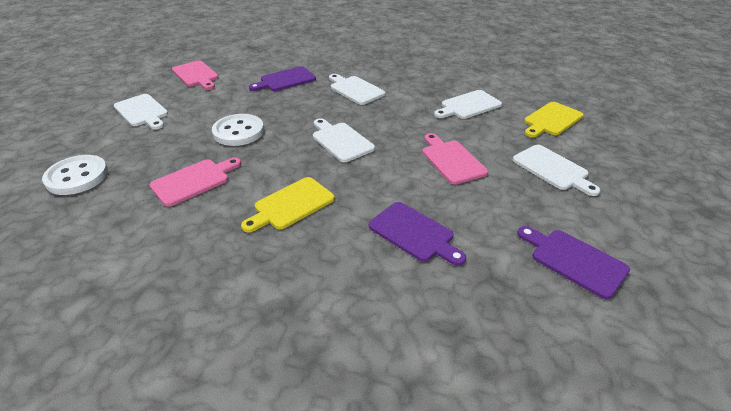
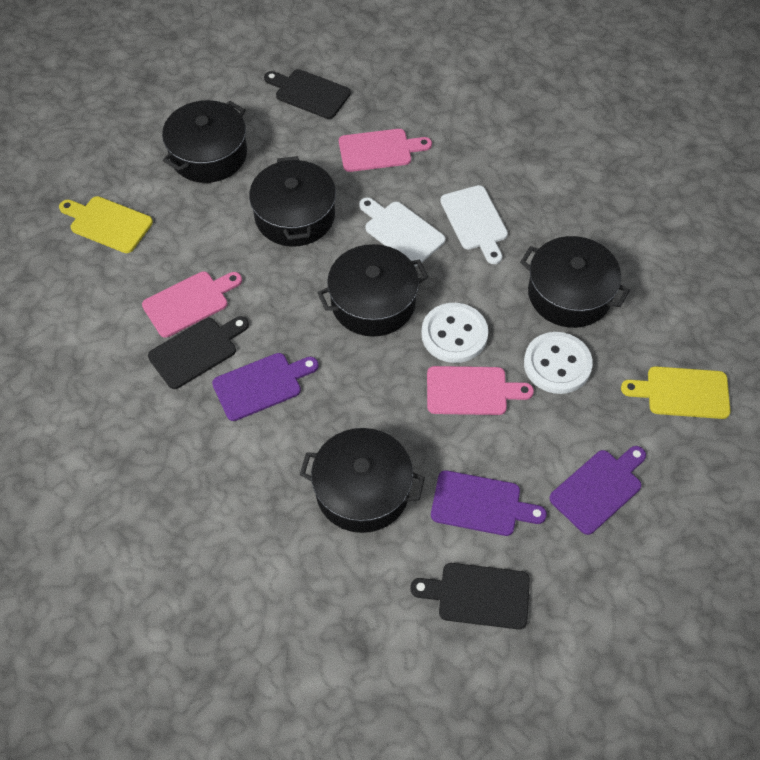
black cutting board: none = 0 -> [148,316,249,389] [264,69,351,119] [410,563,530,629] = 3
black pot: none = 0 -> [162,100,247,183] [249,156,336,247] [300,428,425,533] [317,244,428,337] [520,236,630,328] = 5
white cutting board: [114,94,168,130] [313,118,375,162] [329,74,386,105] [434,90,502,119] [513,145,600,196] = 5 -> [359,197,445,266] [440,185,508,264] = 2

